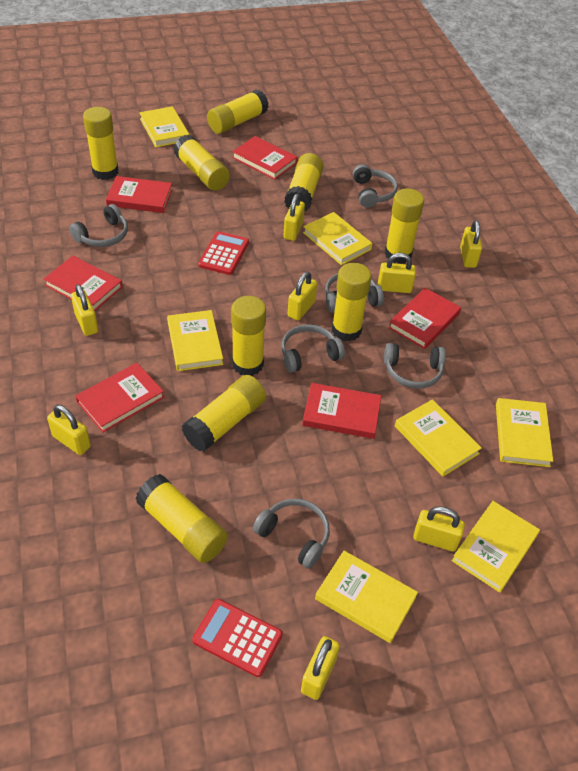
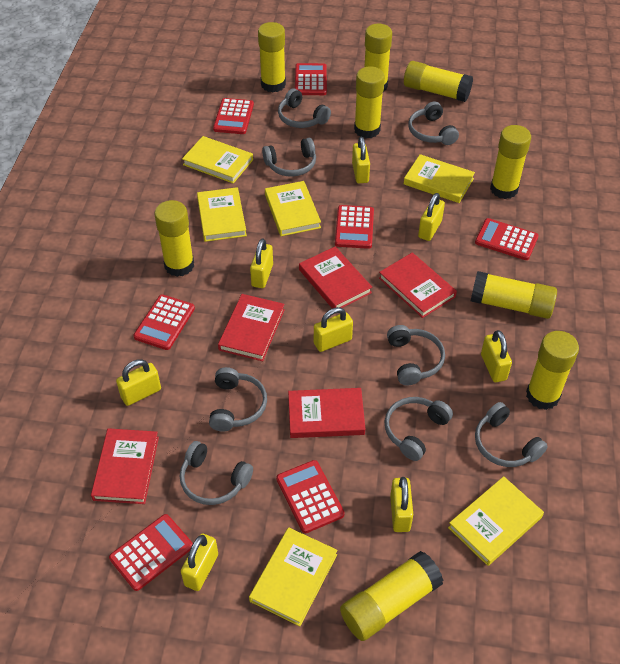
grey headphones: [69,204,128,247] [253,499,330,569] [281,324,345,373] [325,273,384,313] [353,164,398,208] [384,343,446,389] = 6 -> [180,441,253,505] [209,367,267,431] [262,138,316,177] [278,88,331,128] [385,397,453,461] [387,325,445,386] [408,101,459,145] [475,402,548,467] = 8
red book: [43,256,123,311] [76,363,164,433] [106,176,173,213] [232,136,297,180] [302,383,381,439] [388,288,461,349] = 6 -> [91,428,159,504] [218,294,285,361] [288,388,365,438] [299,246,372,308] [379,253,457,318] = 5
red calculator: [192,599,283,677] [198,231,249,275] = 2 -> [109,514,193,591] [134,294,195,350] [213,98,254,134] [276,460,345,533] [295,63,327,95] [335,205,374,249] [475,218,539,260] = 7
yellow book: [139,106,190,147] [167,310,223,371] [303,212,373,265] [315,551,418,643] [395,399,482,477] [452,501,540,593] [496,398,553,467] = 7 -> [182,136,253,184] [197,187,247,242] [249,527,337,626] [265,181,321,236] [404,154,475,203] [448,476,544,566] = 6

